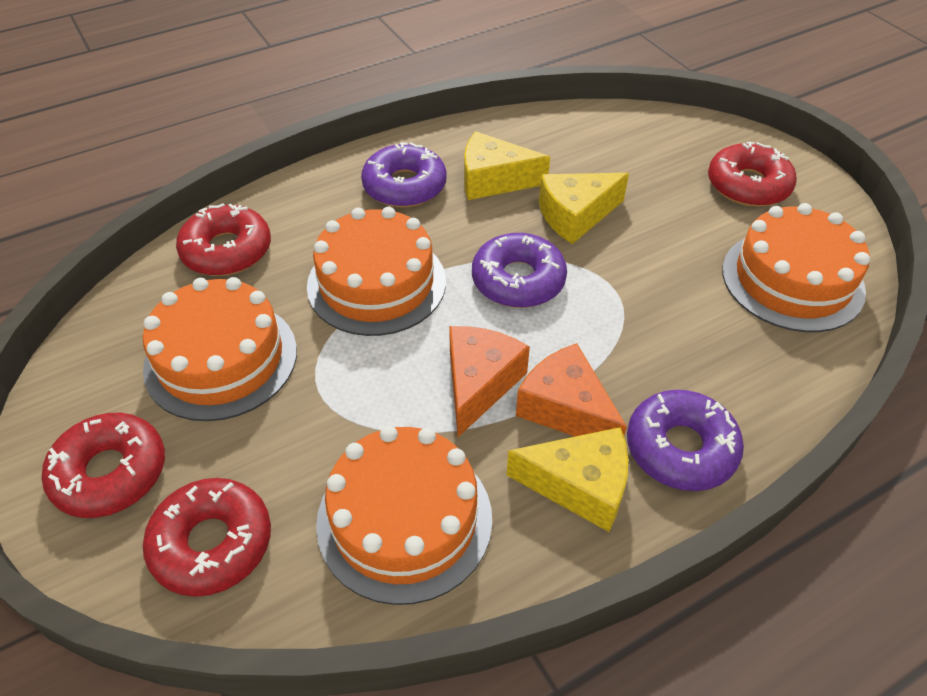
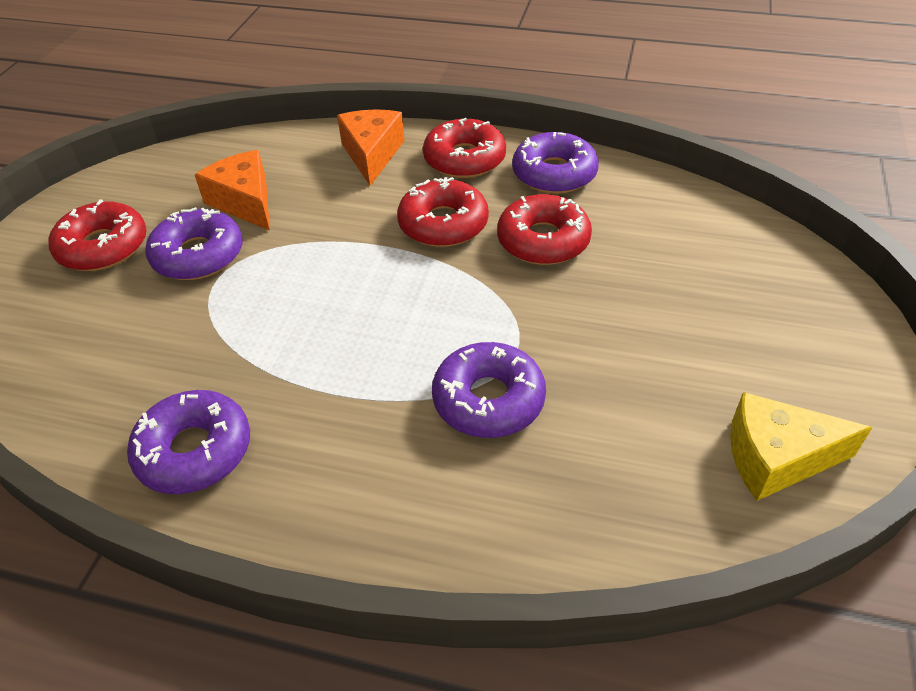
orange cake: [143,277,297,421] [307,207,446,336] [316,425,492,605] [722,203,870,332] = 4 -> none = 0
purple donut: [361,142,446,207] [472,233,567,308] [627,390,744,491] = 3 -> [127,390,250,494] [145,207,243,280] [432,342,546,438] [512,132,599,194] = 4
yellow cheese: [464,131,550,200] [506,427,628,532] [539,173,629,244] = 3 -> [730,392,872,501] = 1

